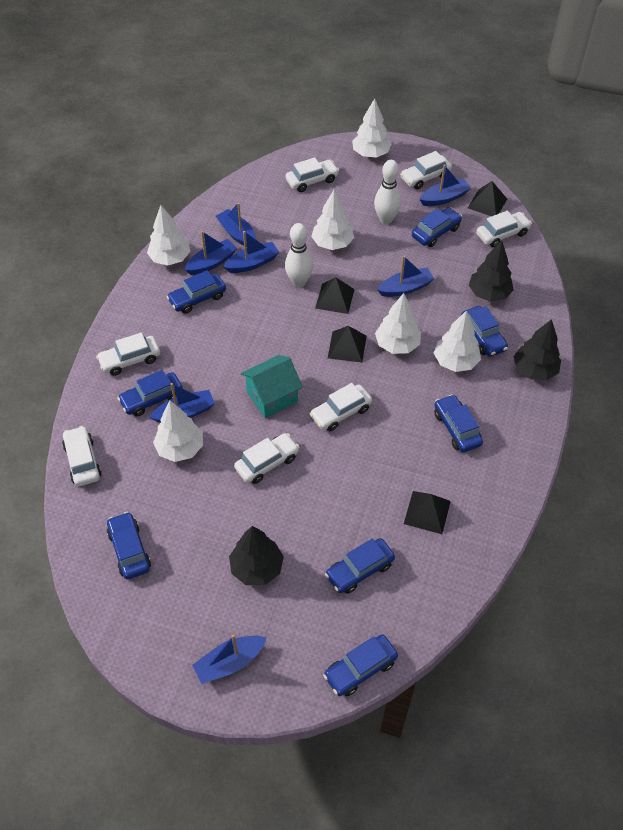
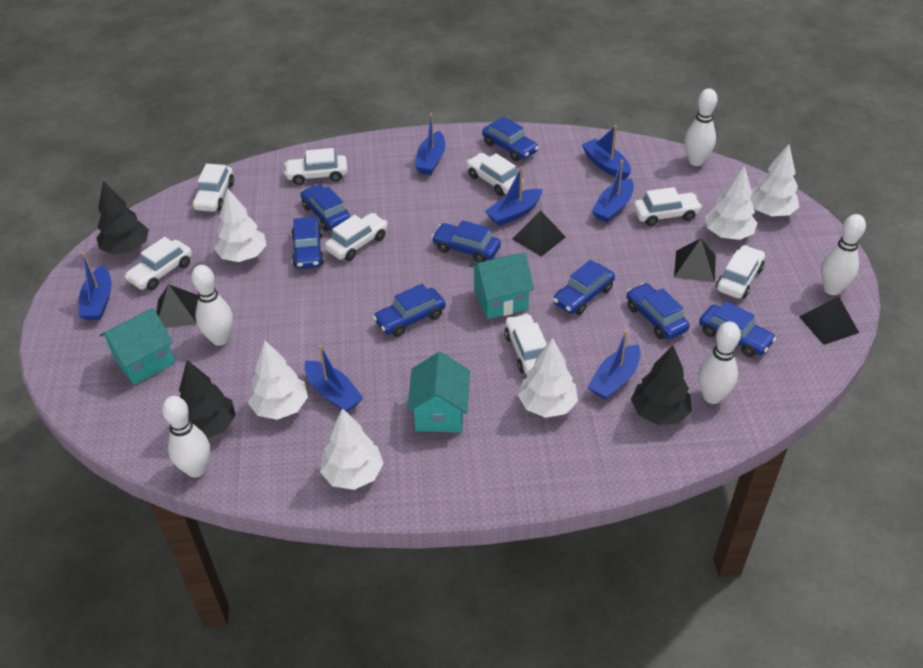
turquoise house: [241,355,303,418] = 1 -> [100,308,175,385] [407,352,470,433] [470,253,534,319] = 3
white bowling pin: [285,223,313,287] [374,160,401,224] = 2 -> [162,396,210,478] [191,265,233,346] [685,88,718,166] [698,321,741,404] [821,214,866,295] = 5
white car: [62,426,102,486] [96,332,160,376] [234,433,299,484] [285,157,339,192] [310,383,372,431] [400,151,452,189] [476,211,532,247] = 7 -> [125,237,192,290] [193,164,234,212] [284,148,348,185] [325,213,388,261] [466,153,523,196] [504,313,547,375] [633,187,702,226] [716,245,765,299] = 8

